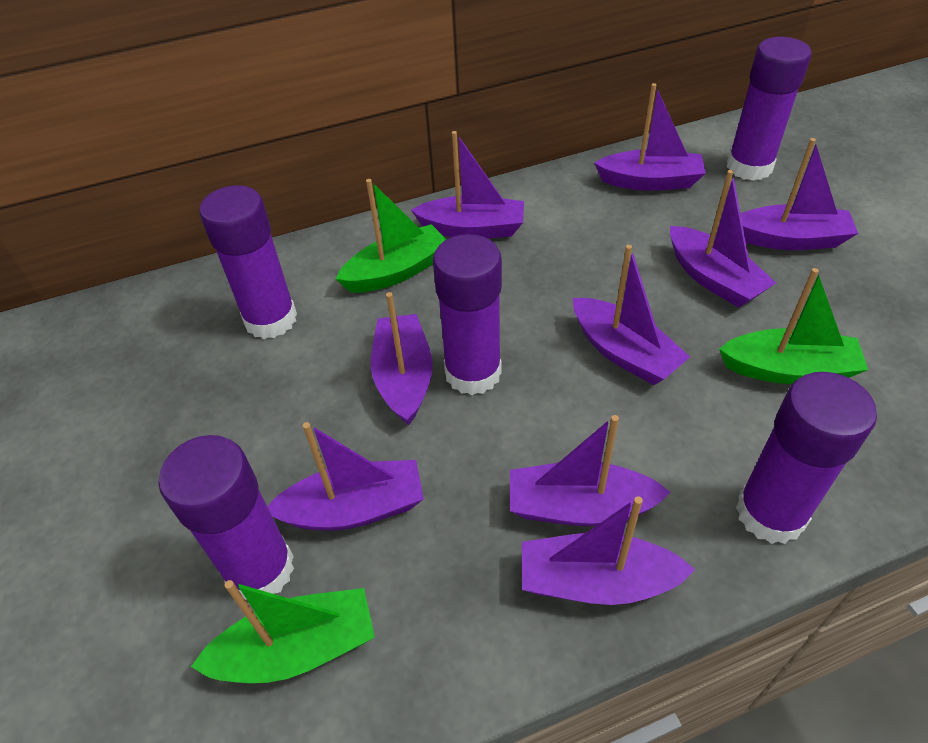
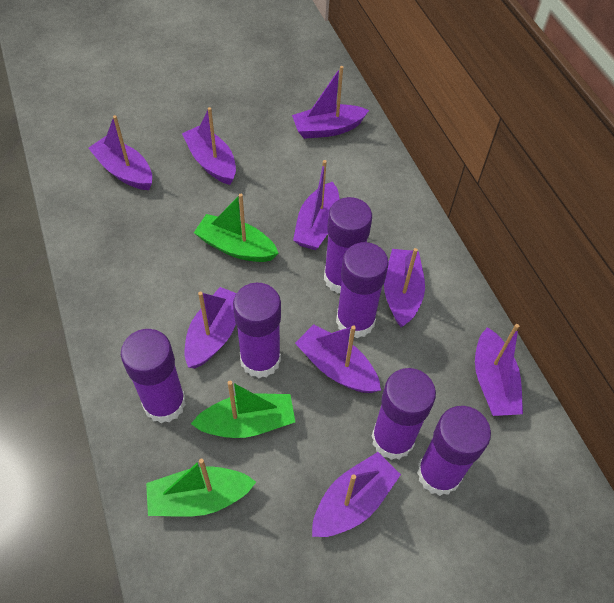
purple glue stick: [159,435,294,600] [199,185,297,339] [433,234,502,395] [727,37,811,181] [736,372,877,544] = 5 -> [121,329,186,423] [233,283,281,378] [324,197,372,294] [336,242,389,339] [372,368,436,460] [417,406,491,496] = 6

